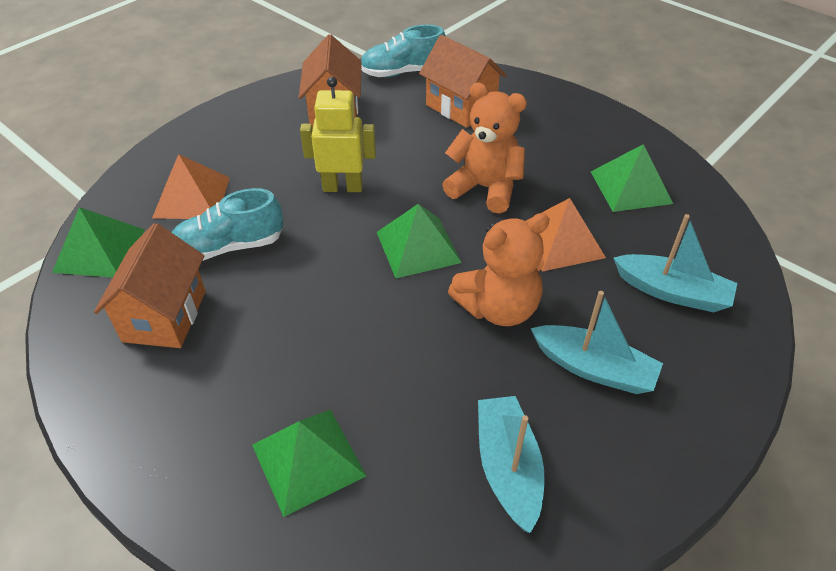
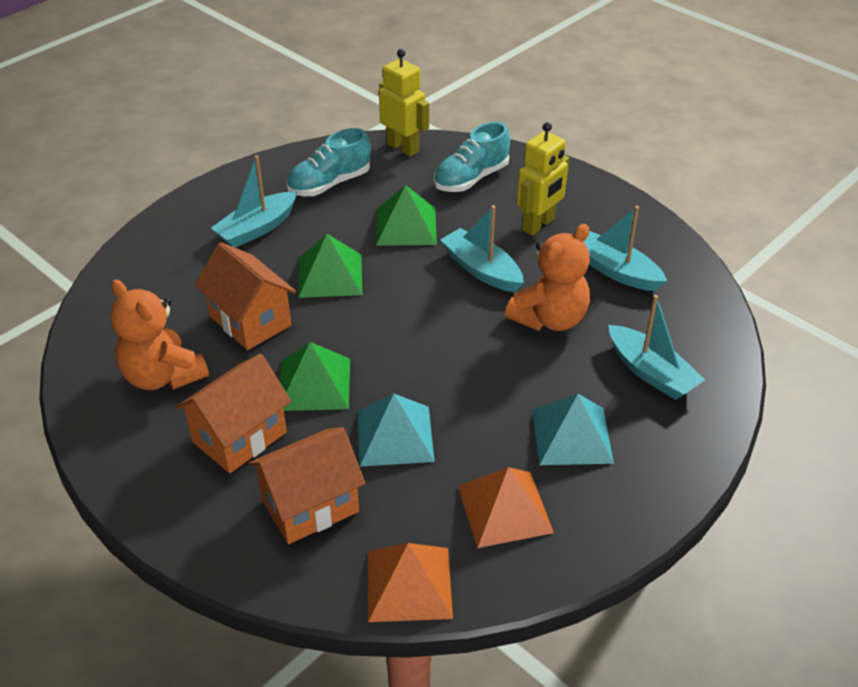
green pyramid: [52,207,145,277] [252,409,366,517] [377,204,462,278] [591,144,673,212] = 4 -> [280,342,350,411] [298,234,362,298] [376,185,437,246] = 3
turquoise boat: [478,396,544,533] [531,291,663,394] [614,214,737,312] = 3 -> [211,155,297,248] [440,205,524,292] [584,206,667,291] [609,295,705,400] = 4
turquoise pyramid: none = 0 -> [357,394,435,467] [532,394,614,465] = 2
yellow robot: [300,77,376,192] = 1 -> [379,49,429,157] [517,122,570,236] = 2

